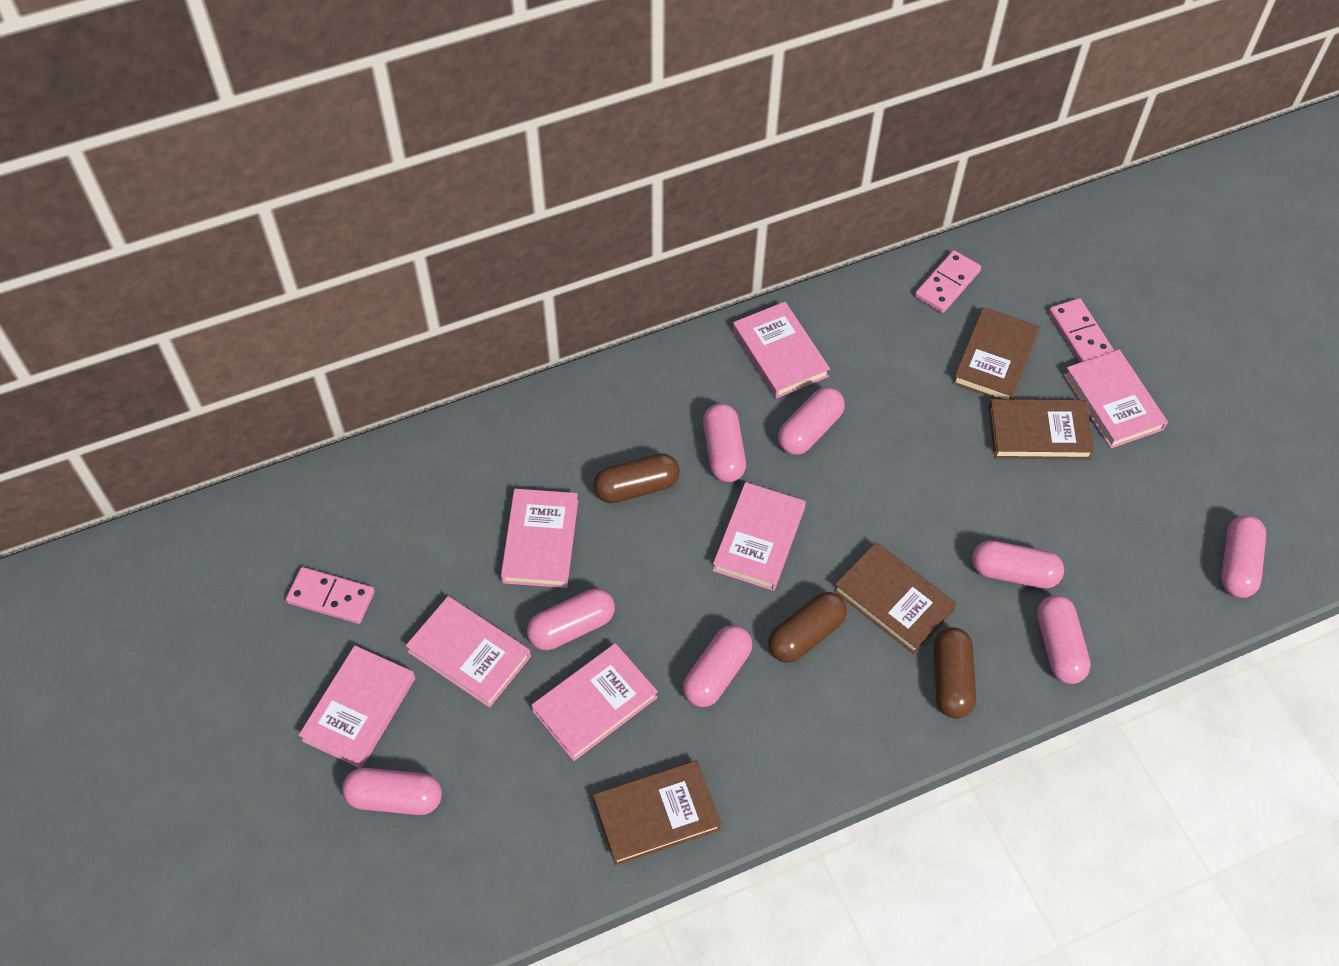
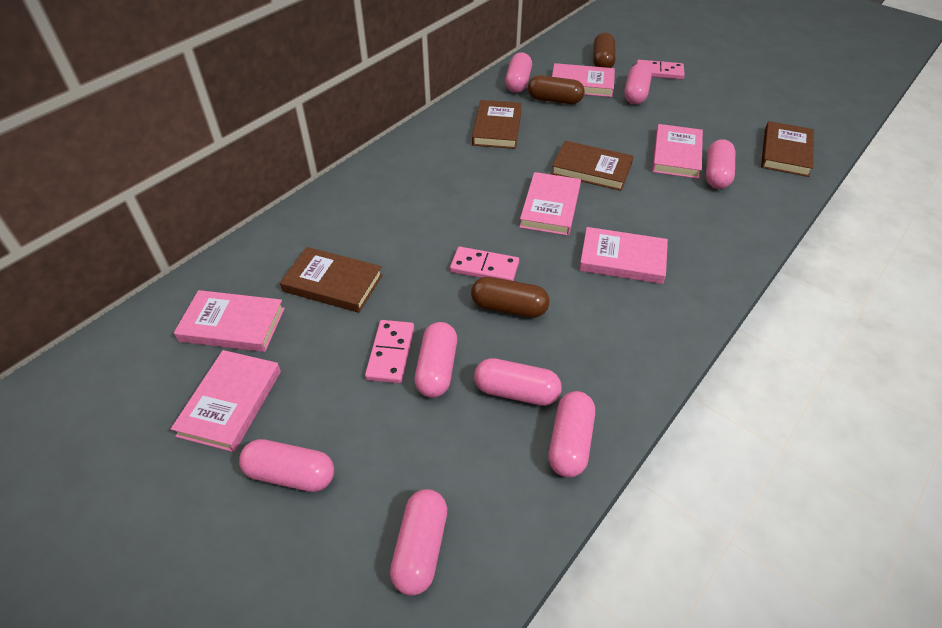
pink book: [299,645,415,768] [406,596,531,708] [501,489,578,588] [531,643,658,761] [713,482,806,591] [733,302,830,399] [1064,350,1168,448] = 7 -> [171,350,281,452] [174,290,285,352] [520,172,581,236] [552,63,615,97] [579,227,668,284] [652,124,703,179] = 6

